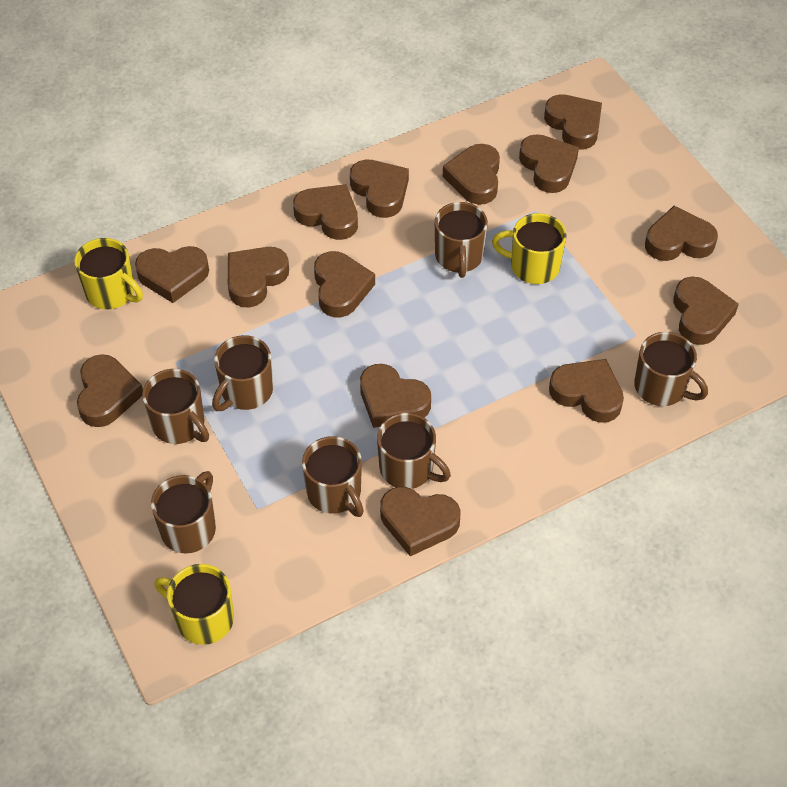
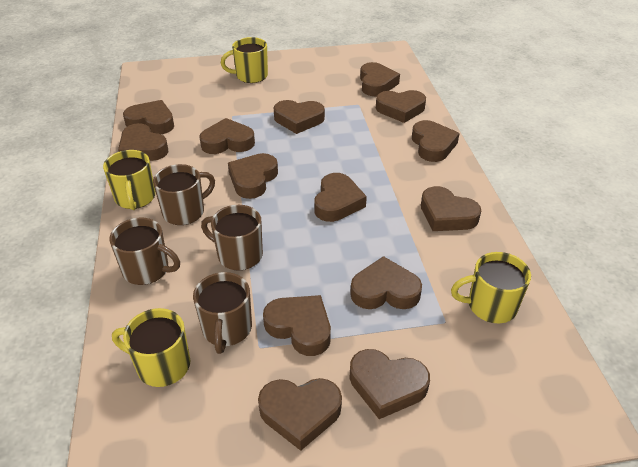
brown mug: [142,369,209,444] [151,471,216,553] [212,335,273,411] [302,436,364,517] [377,413,451,489] [435,202,488,278] [634,332,708,406] = 7 -> [109,218,180,285] [153,164,215,225] [193,272,252,354] [201,205,263,270] = 4
yellow mug: [74,238,143,310] [154,564,234,645] [492,213,567,284] = 3 -> [103,150,156,210] [112,308,190,387] [221,37,268,83] [451,252,531,323] = 4

